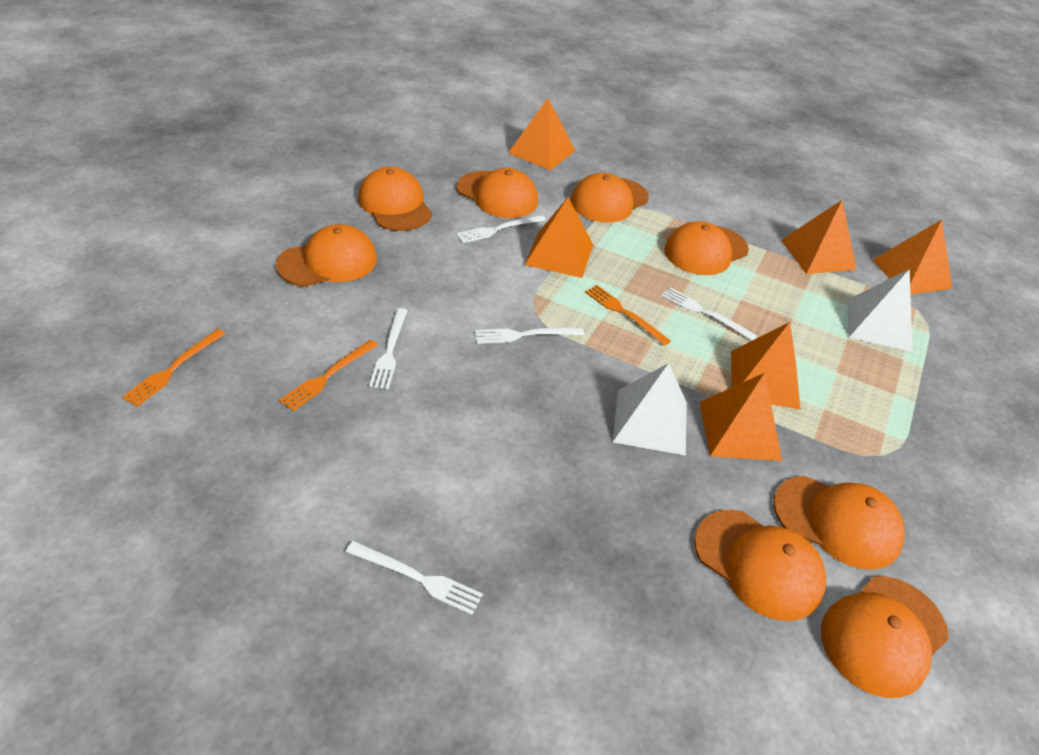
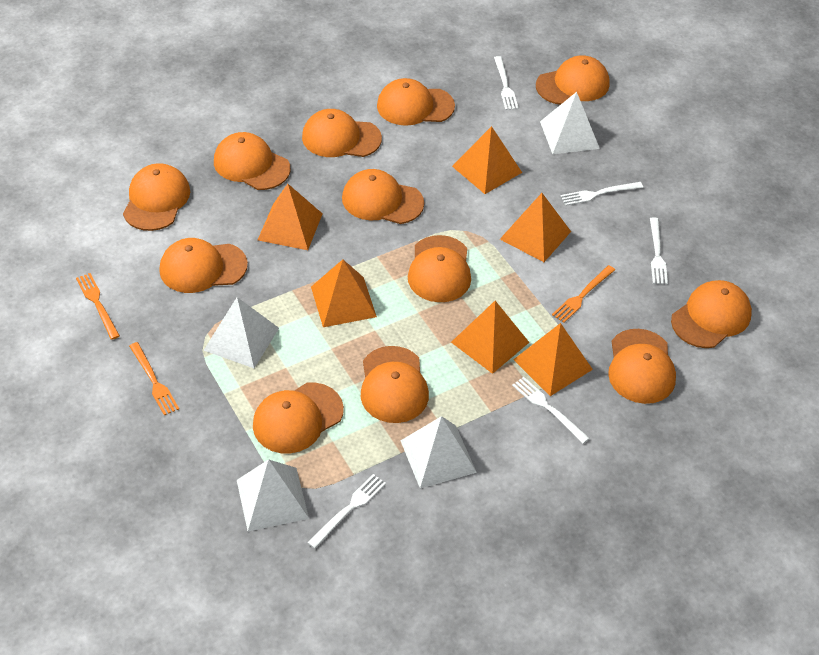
orange cap: [276,224,377,287] [358,167,432,231] [457,168,538,218] [570,173,649,222] [664,221,749,275] [694,510,826,621] [773,476,905,570] [821,576,949,698] = 8 -> [123,163,190,231] [159,238,248,293] [214,132,291,190] [253,383,344,454] [302,109,382,157] [342,169,424,224] [361,346,429,423] [377,78,455,126] [408,235,471,302] [536,55,610,105] [608,329,676,404] [671,280,752,348] = 12
white pyramid: [613,363,687,456] [847,269,913,352] = 2 -> [203,297,279,368] [237,459,309,531] [400,416,477,488] [540,92,600,154] = 4

